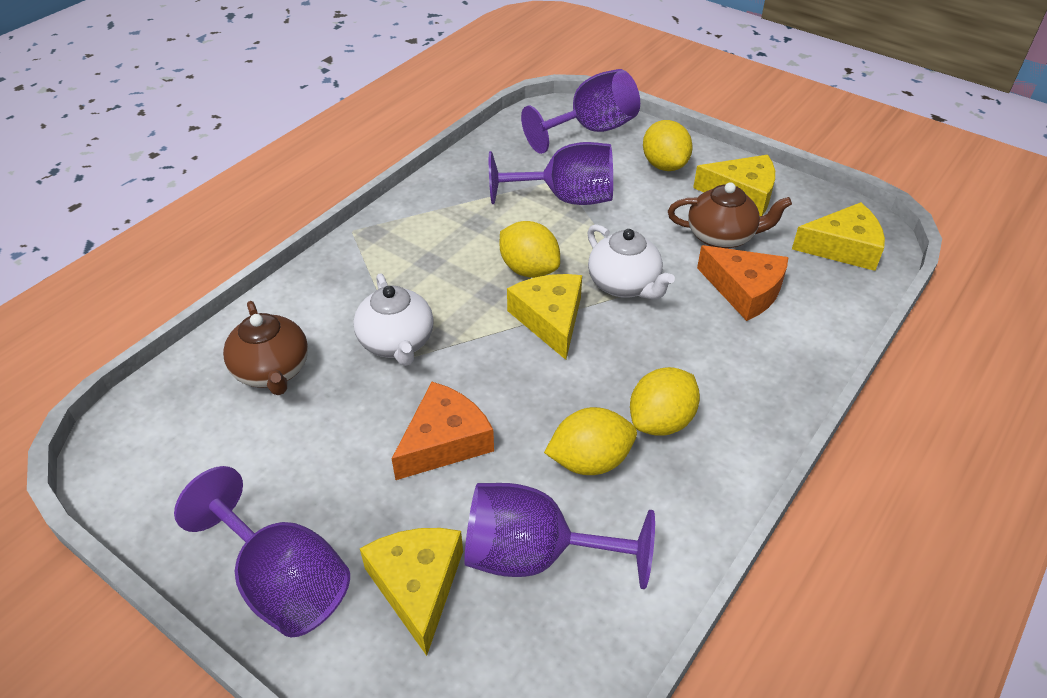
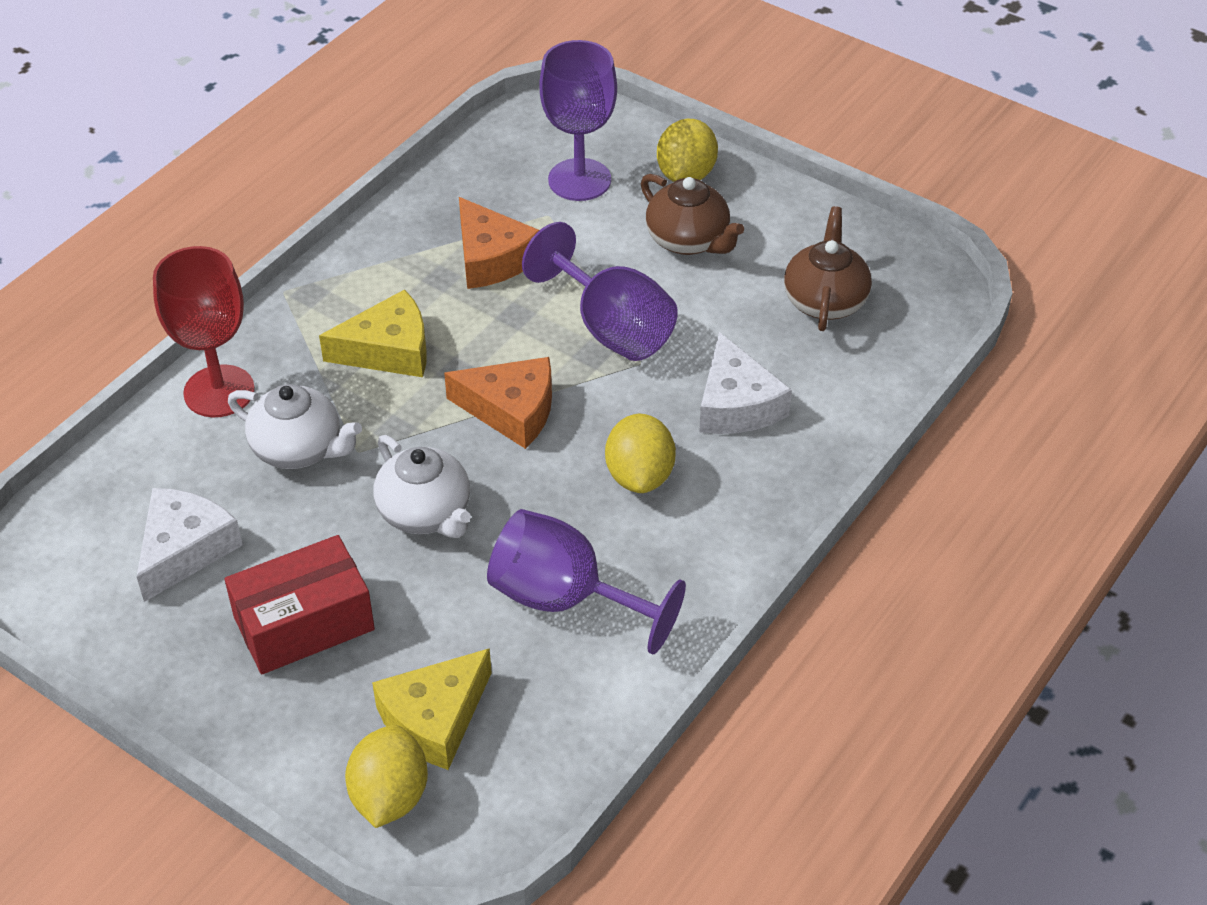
purple goblet: [174,466,350,637] [464,483,655,589] [489,142,613,205] [521,69,640,154] = 4 -> [487,509,686,654] [522,222,678,361] [540,40,617,201] = 3
red box: none = 0 -> [225,535,375,674] = 1
red goblet: none = 0 -> [153,246,255,417] = 1
white cheese: none = 0 -> [137,488,243,602] [699,332,792,434] = 2
yellow cheese: [360,528,463,656] [507,274,582,360] [693,155,775,216] [792,202,885,271] = 4 -> [319,289,427,377] [372,648,492,770] = 2
yellow lemon: [500,221,560,278] [544,407,637,475] [630,367,700,436] [643,120,693,171] = 4 -> [345,725,428,828] [605,414,676,493] [657,119,718,182] = 3

